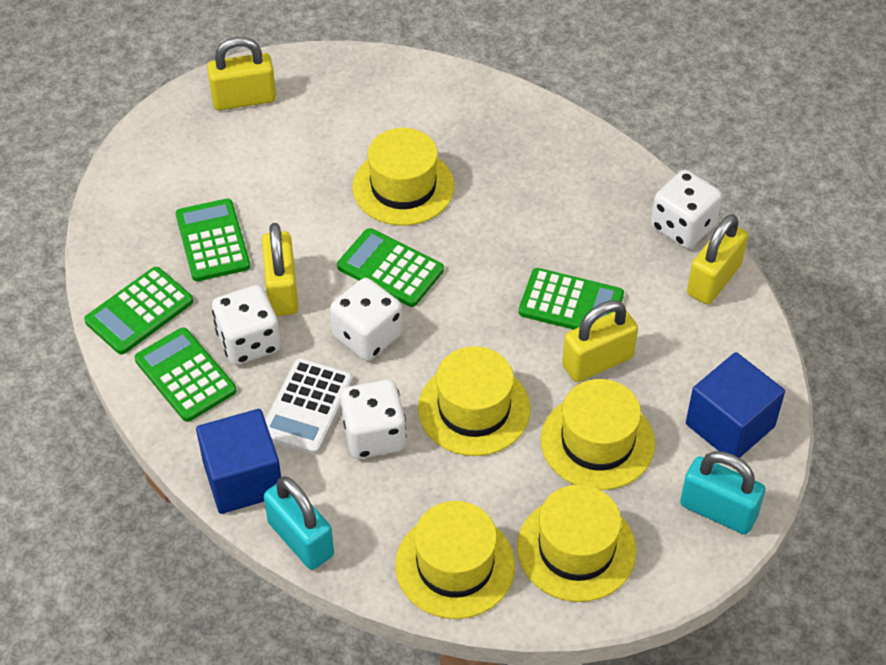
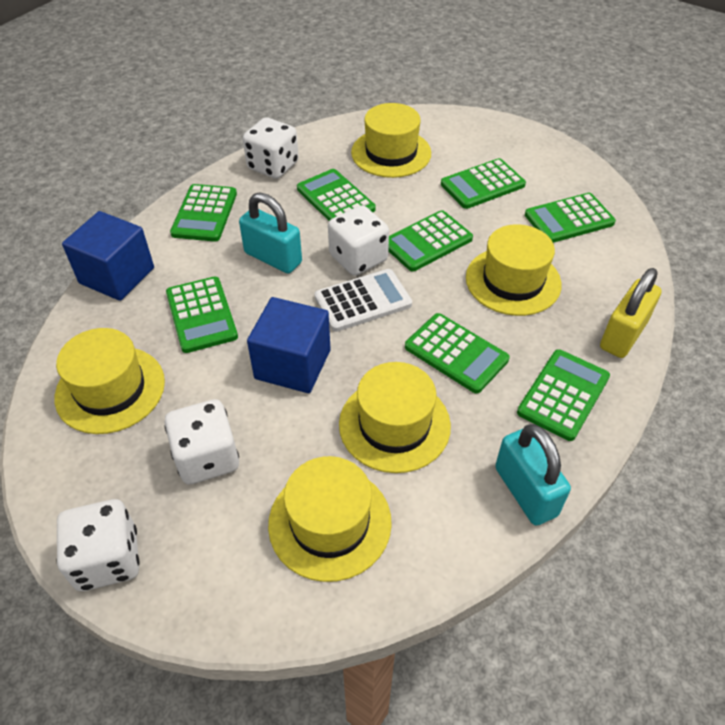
green calculator: [84,267,193,355] [135,327,236,422] [176,198,250,281] [337,228,444,307] [519,268,624,330] = 5 -> [166,277,238,353] [170,184,237,242] [297,169,376,221] [388,210,473,271] [405,313,510,393] [441,158,526,209] [517,349,610,441] [525,193,616,243] = 8
yellow padlock: [207,37,276,110] [262,223,298,316] [562,300,638,382] [687,214,748,305] = 4 -> [600,268,662,358] = 1

